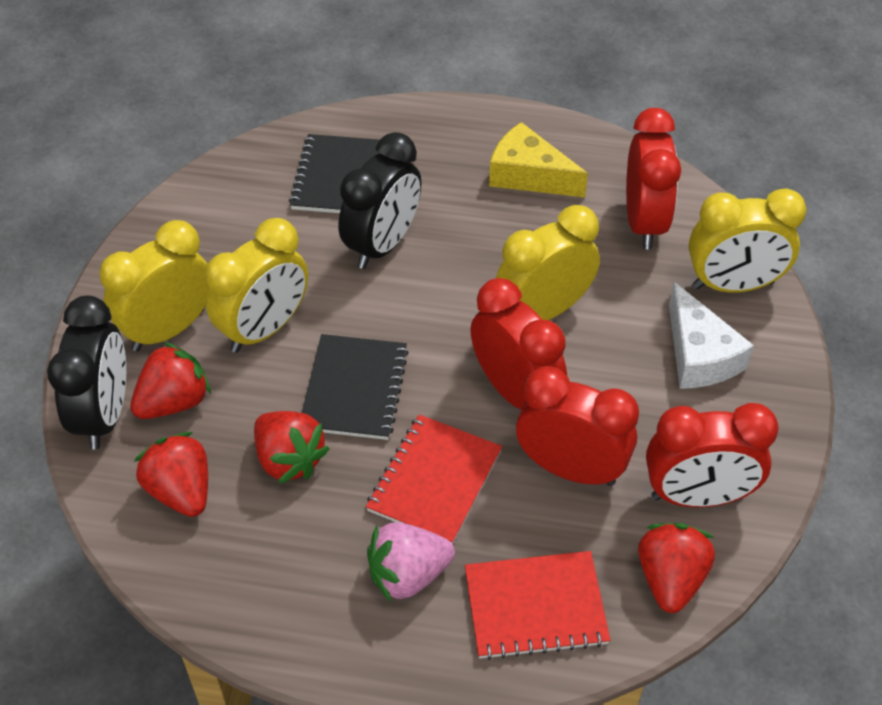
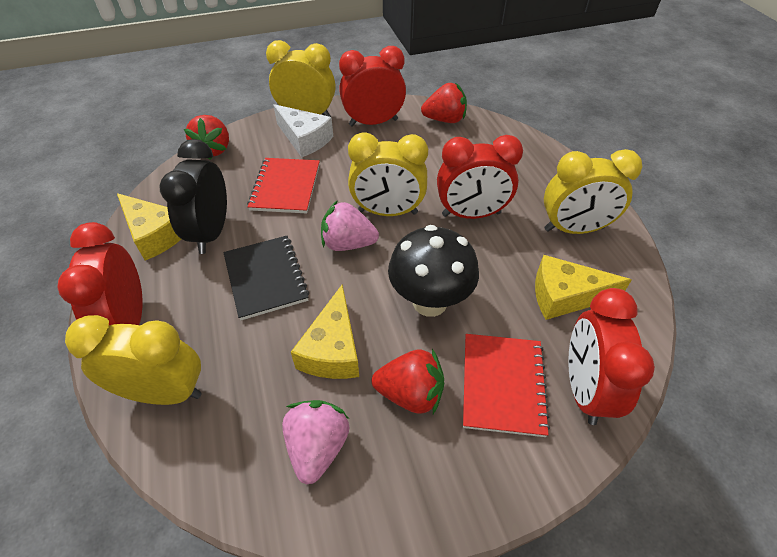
black clock: [47,295,126,449] [339,132,421,269] = 2 -> [159,139,227,254] = 1
black mushroom: none = 0 -> [388,225,479,317] = 1
black notebook: [289,134,380,213] [302,334,409,440] = 2 -> [223,236,309,320] = 1
pink strawberry: [367,522,455,602] = 1 -> [282,400,350,484] [321,200,379,251] = 2
red strawberry: [130,342,211,419] [134,432,208,517] [254,411,329,484] [638,523,715,613] = 4 -> [184,115,229,160] [372,349,444,414] [421,83,467,123] = 3
yellow cheese: [489,122,588,198] = 1 -> [117,193,181,260] [291,284,359,379] [535,255,631,320] = 3

